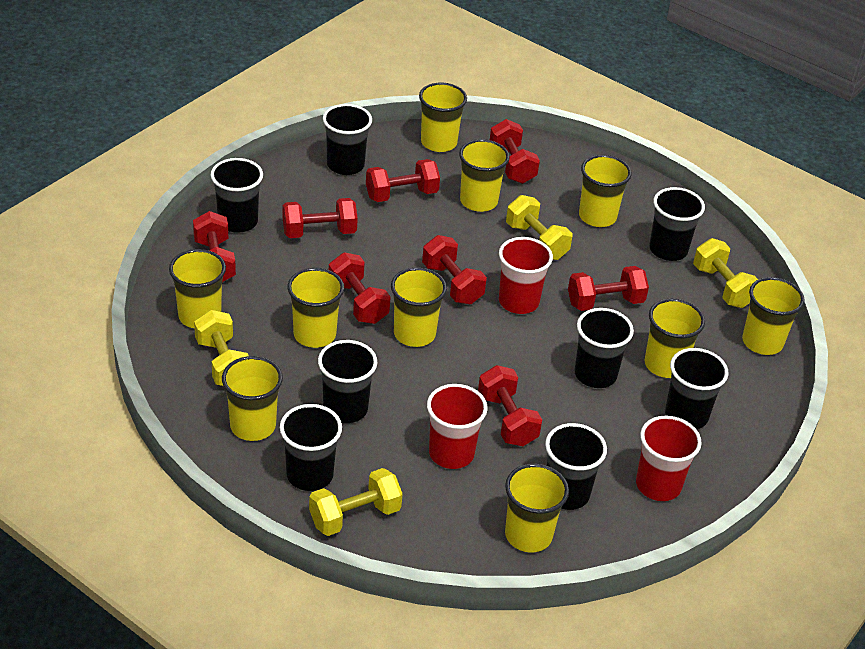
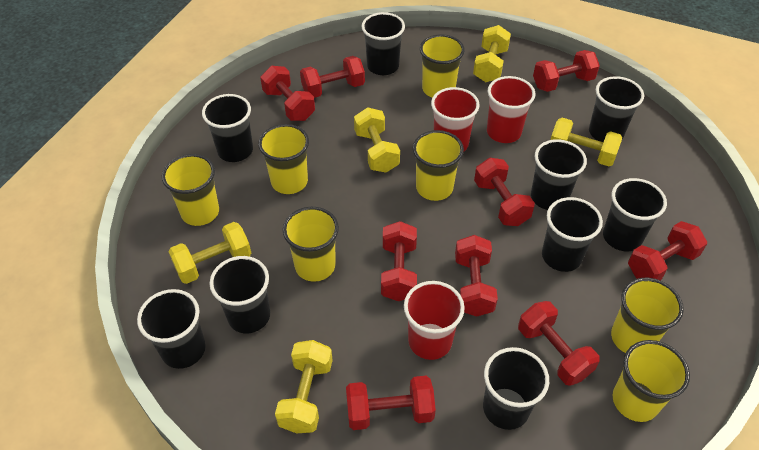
black cup: [211,158,263,233] [280,404,342,491] [318,340,377,423] [323,104,372,175] [545,423,607,510] [574,308,634,388] [649,187,705,261] [665,348,728,429] = 8 -> [137,289,206,369] [202,94,253,162] [209,256,270,333] [361,12,405,75] [483,347,549,430] [531,139,587,210] [542,197,603,272] [589,76,644,142] [603,178,667,251] = 9
red dumbbell: [193,211,236,282] [283,198,358,238] [329,252,391,324] [366,159,440,202] [422,235,487,304] [478,365,542,446] [490,119,540,184] [568,266,649,311] = 8 -> [260,66,315,121] [300,56,365,98] [346,376,436,430] [381,221,417,301] [455,235,498,317] [474,158,535,226] [518,301,600,386] [533,50,600,92] [628,221,707,281] = 9
yellow cup: [169,249,226,328] [222,356,283,441] [288,268,344,348] [391,267,447,347] [419,83,467,152] [459,139,510,212] [505,464,569,552] [579,155,632,227] [644,299,705,378] [742,277,805,355] = 10 -> [162,154,219,226] [258,124,309,194] [283,207,339,282] [413,130,464,201] [420,34,465,97] [611,278,684,353] [612,340,690,422] = 7
yellow dumbbell: [194,310,249,386] [309,468,403,536] [506,195,573,260] [693,238,758,308] = 4 -> [168,222,251,284] [275,340,333,433] [354,108,400,173] [473,25,511,82] [550,118,622,166] = 5

